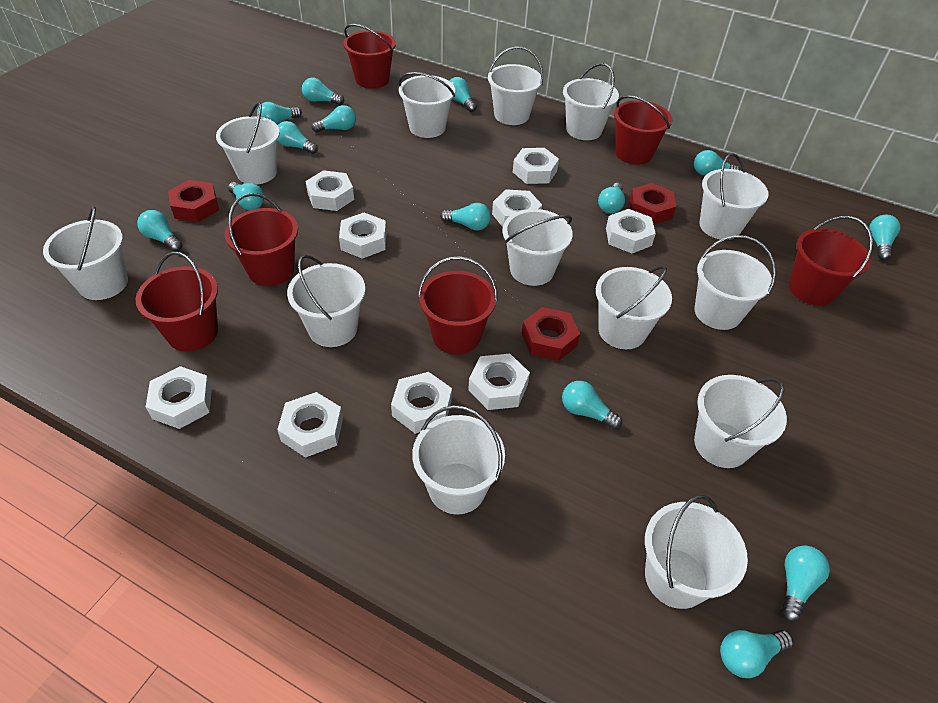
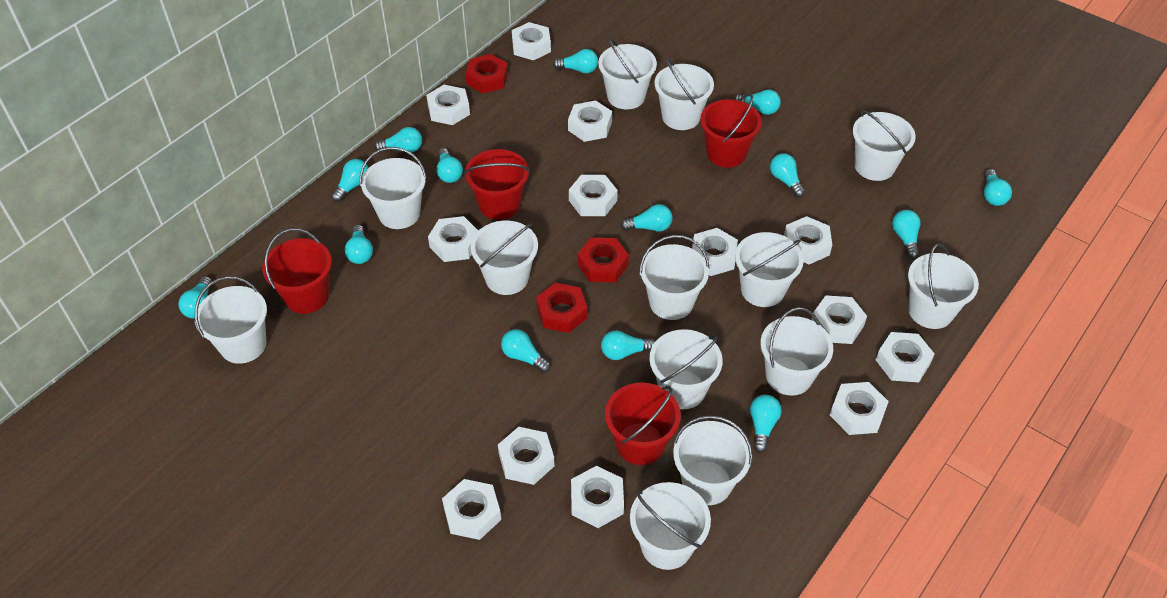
red bucket: [136,252,218,352] [225,193,298,286] [343,24,396,89] [418,256,498,355] [614,95,672,165] [789,216,873,306] = 6 -> [262,229,332,314] [464,149,530,220] [605,382,681,465] [700,94,762,168] = 4
white nut: [146,366,212,429] [277,392,343,458] [306,170,354,211] [339,213,386,259] [391,372,452,434] [468,354,530,410] [492,189,542,227] [513,148,559,184] [606,209,656,253] = 9 -> [426,85,470,125] [428,216,478,262] [442,479,501,540] [498,427,555,485] [512,22,551,60] [568,100,612,142] [569,175,618,216] [571,466,624,528] [692,228,738,276] [784,216,832,264] [811,295,867,344] [830,382,889,435] [876,332,935,382] = 13

